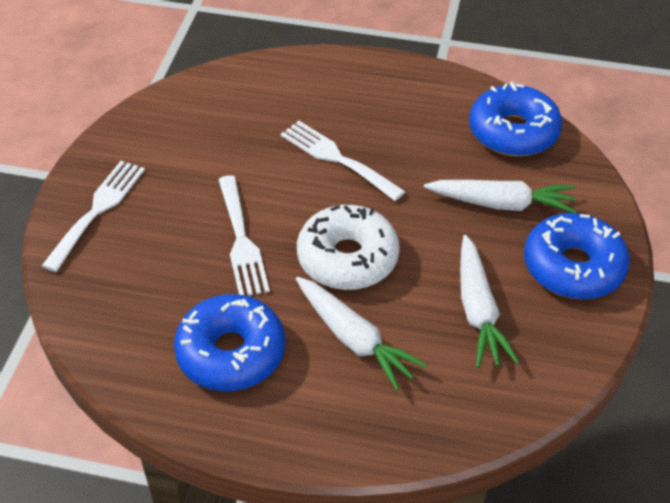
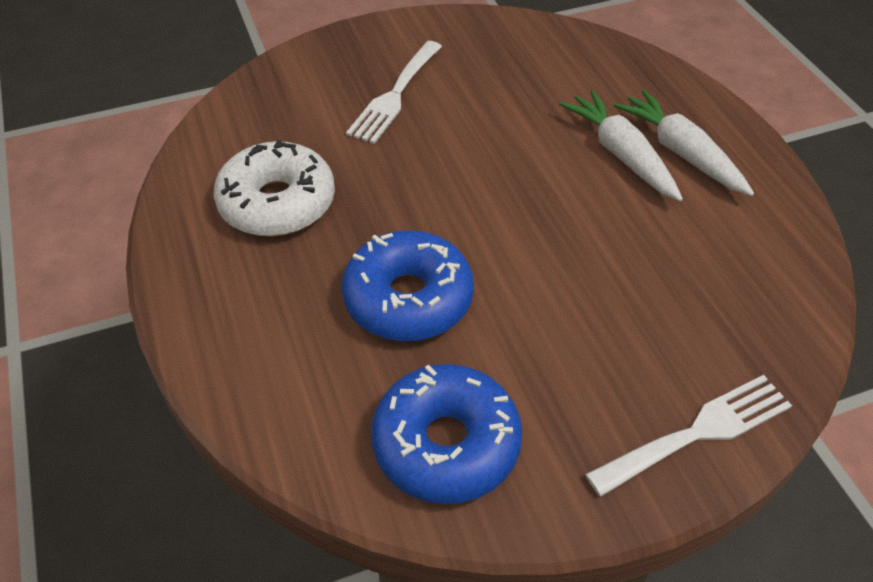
blue donut: [174,294,285,391] [469,82,562,156] [524,213,630,299] = 3 -> [342,230,474,341] [371,364,522,504] = 2
white carrot: [296,277,427,391] [424,180,576,213] [460,235,519,368] = 3 -> [559,90,683,201] [613,90,754,196] = 2
white fork: [42,161,145,272] [218,175,270,296] [281,121,406,201] = 3 -> [346,41,442,144] [585,375,792,497] = 2

